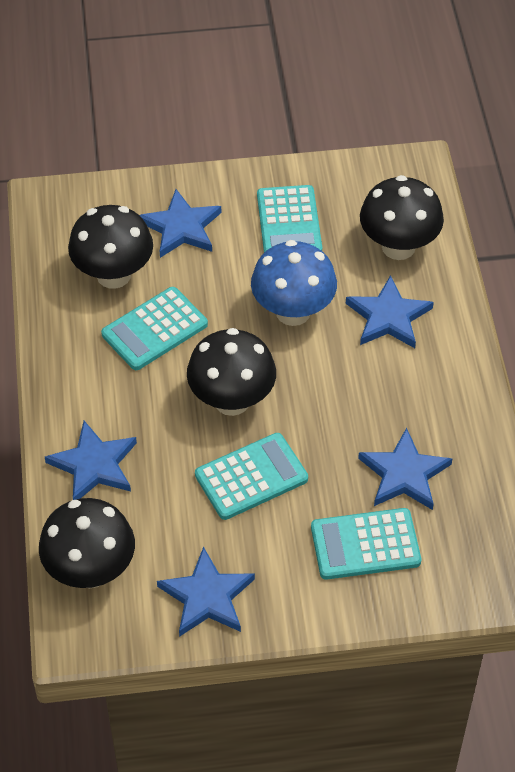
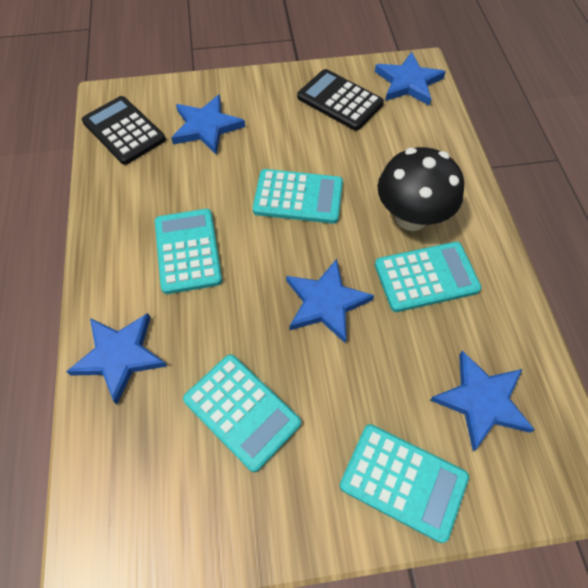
black calculator: none = 0 -> [82,96,166,165] [297,69,384,131] = 2
black mushroom: [39,498,135,588] [68,205,153,289] [187,328,276,416] [360,175,444,260] = 4 -> [377,147,464,231] = 1
blue mushroom: [251,240,337,326] = 1 -> none = 0
turquoise calculator: [101,287,208,370] [195,433,308,520] [257,185,322,252] [311,508,421,579] = 4 -> [155,209,222,294] [183,354,301,472] [253,169,343,224] [340,424,469,543] [375,242,482,312] = 5

